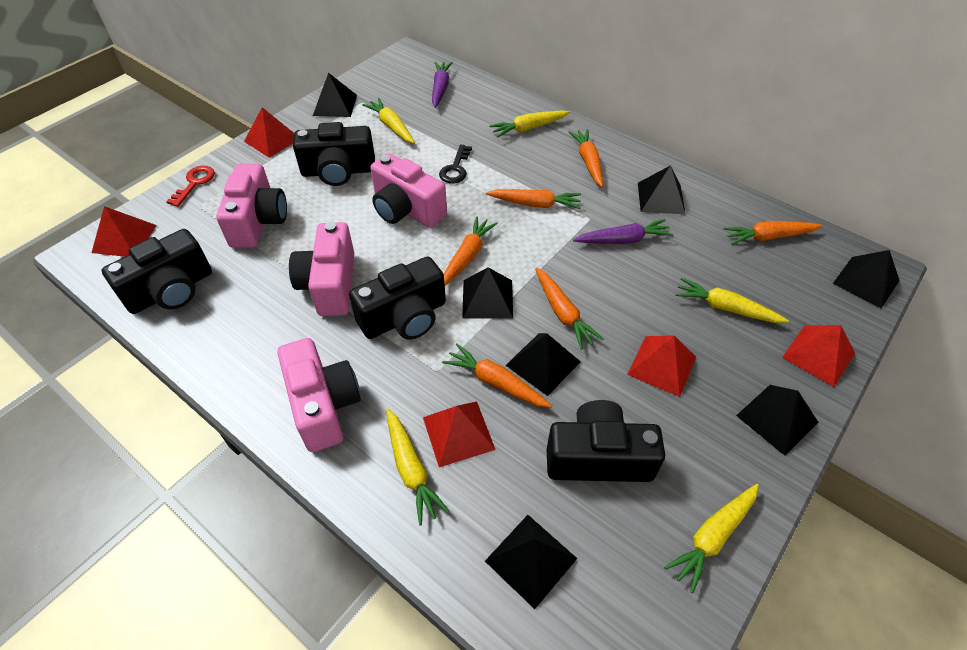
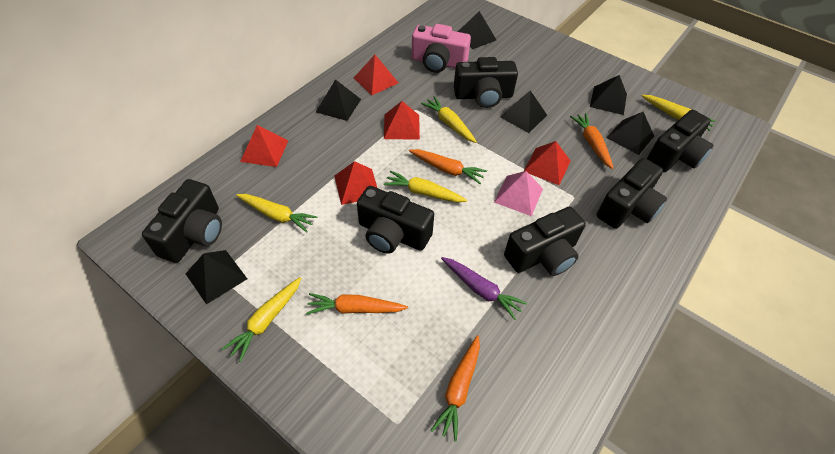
black camera: [102,229,212,314] [293,122,375,186] [349,256,446,339] [547,400,665,482] = 4 -> [142,179,222,263] [357,186,434,254] [454,57,518,108] [504,207,586,276] [597,158,667,229] [647,110,714,172] = 6
black key: [439,145,472,183] = 1 -> none = 0
black pyramid: [313,73,357,117] [462,267,513,319] [485,515,578,609] [505,333,581,396] [638,165,685,214] [736,385,818,456] [833,250,900,309] = 7 -> [186,250,247,304] [316,79,361,121] [458,11,496,49] [500,90,547,133] [590,75,627,115] [607,112,654,155] = 6
orange carrot: [442,343,552,408] [444,216,498,286] [486,189,581,209] [535,268,603,349] [568,129,603,187] [724,221,822,245] = 6 -> [306,293,408,315] [409,149,487,184] [430,335,480,441] [570,113,614,169] = 4
pink camera: [216,164,287,248] [278,338,361,452] [289,222,354,316] [370,153,447,228] = 4 -> [411,24,471,73] = 1
pink pyramid: none = 0 -> [494,171,543,216] = 1
purple carrot: [432,61,453,108] [573,219,673,244] = 2 -> [441,257,527,320] = 1
red key: [166,166,215,207] = 1 -> none = 0

